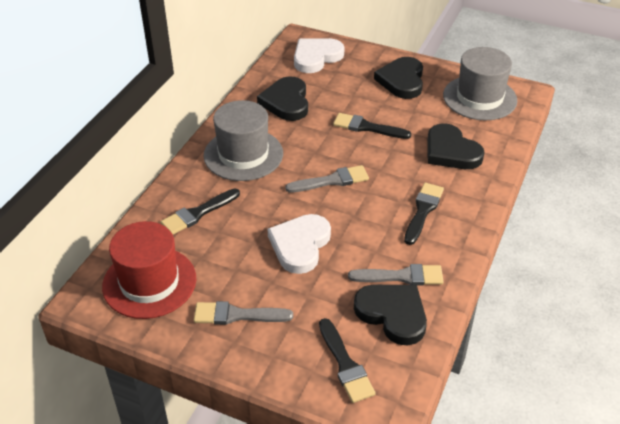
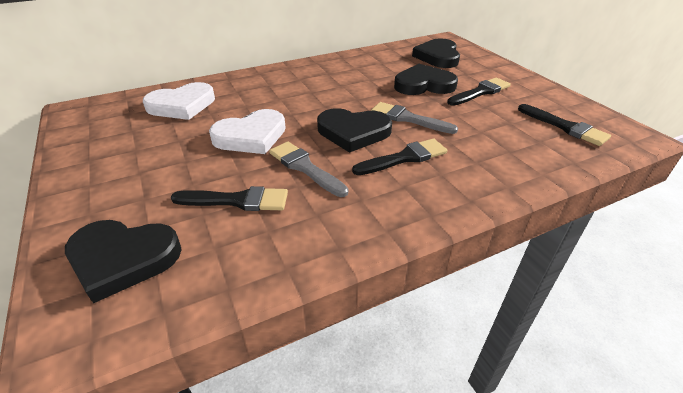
grey brush: [194,301,293,325] [285,165,369,192] [348,264,444,286] = 3 -> [269,142,348,197] [371,102,458,134] = 2
grey hat: [204,100,283,181] [443,47,517,121] = 2 -> none = 0
red hat: [102,221,196,319] = 1 -> none = 0

